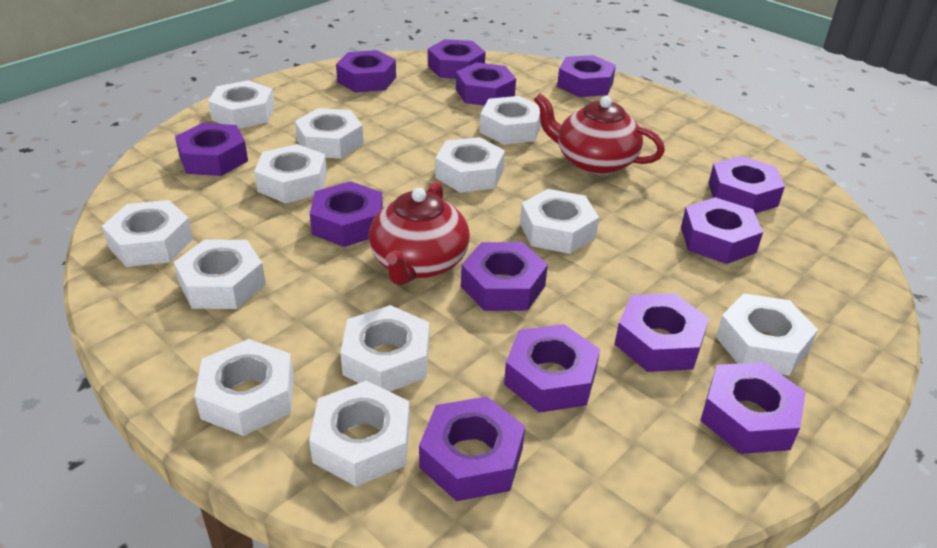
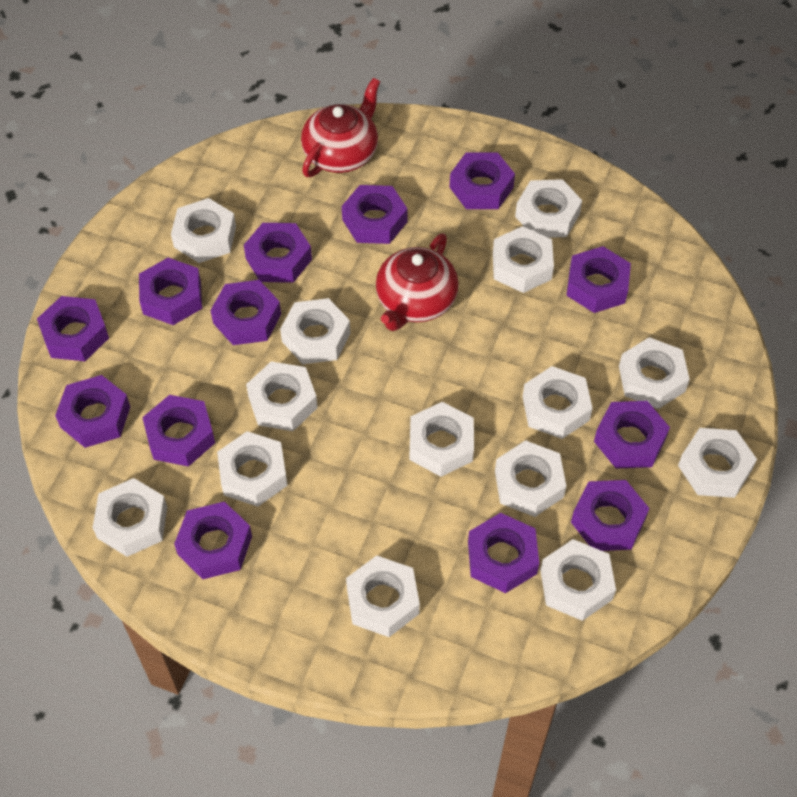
white nut: [102,200,193,267] [174,239,266,309] [194,339,294,436] [208,80,275,129] [254,144,327,203] [295,108,364,159] [309,381,410,487] [340,305,429,392] [435,137,505,193] [480,96,541,145] [520,189,599,254] [716,293,818,376] = 12 -> [92,478,167,557] [171,198,236,263] [217,431,288,507] [246,362,318,431] [280,298,350,364] [346,555,420,637] [410,402,474,477] [493,226,554,293] [495,440,566,517] [515,179,582,238] [522,366,593,439] [540,539,616,621] [619,337,690,409] [678,428,757,498] = 14

